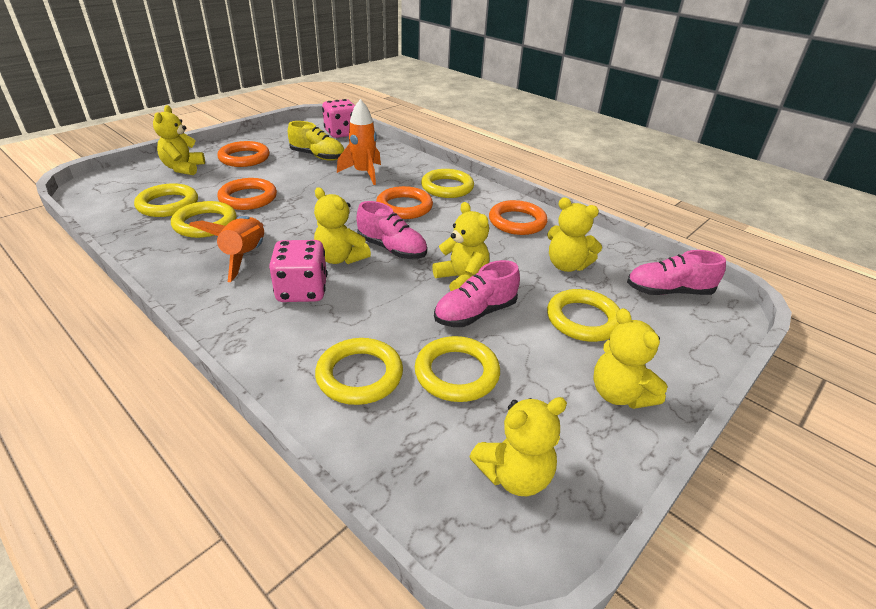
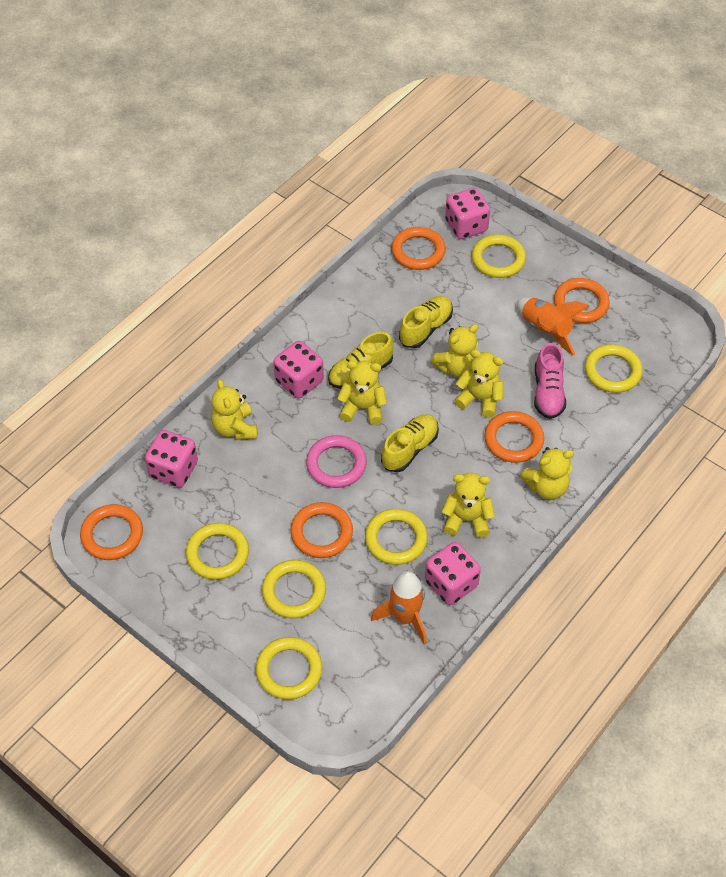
orange ring: [217,141,269,167] [217,178,277,210] [376,186,433,219] [489,200,548,235] = 4 -> [80,504,143,560] [290,502,353,558] [391,227,446,270] [484,411,544,463] [554,278,610,323] = 5
pink dice: [269,240,327,302] [322,99,355,138] = 2 -> [145,430,198,488] [273,341,324,399] [425,542,481,605] [445,188,490,239] = 4
pink ring: none = 0 -> [306,435,367,488] = 1
pink shoe: [357,201,427,259] [434,260,520,327] [627,250,726,295] = 3 -> [534,343,566,419] = 1
yellow shoe: [288,121,344,161] = 1 -> [328,332,393,389] [381,414,439,472] [399,296,453,348] = 3

